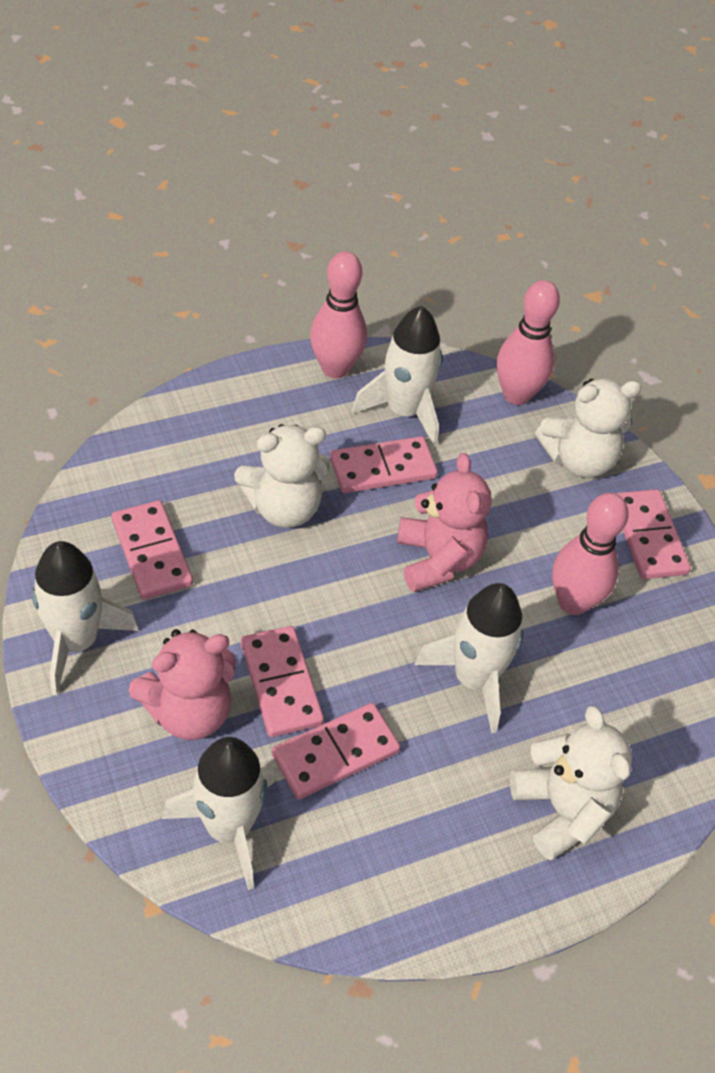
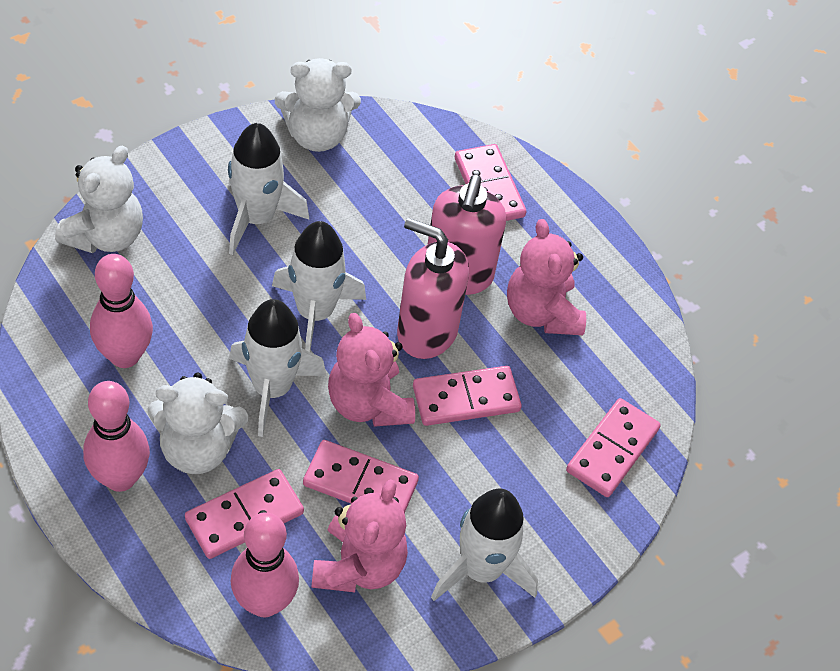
pink soap dispenser: none = 0 -> [397,218,469,359] [427,175,506,295] = 2
pink teddy bear: [129,629,235,740] [397,453,491,592] = 2 -> [312,479,408,592] [328,313,415,427] [507,219,586,335] = 3

